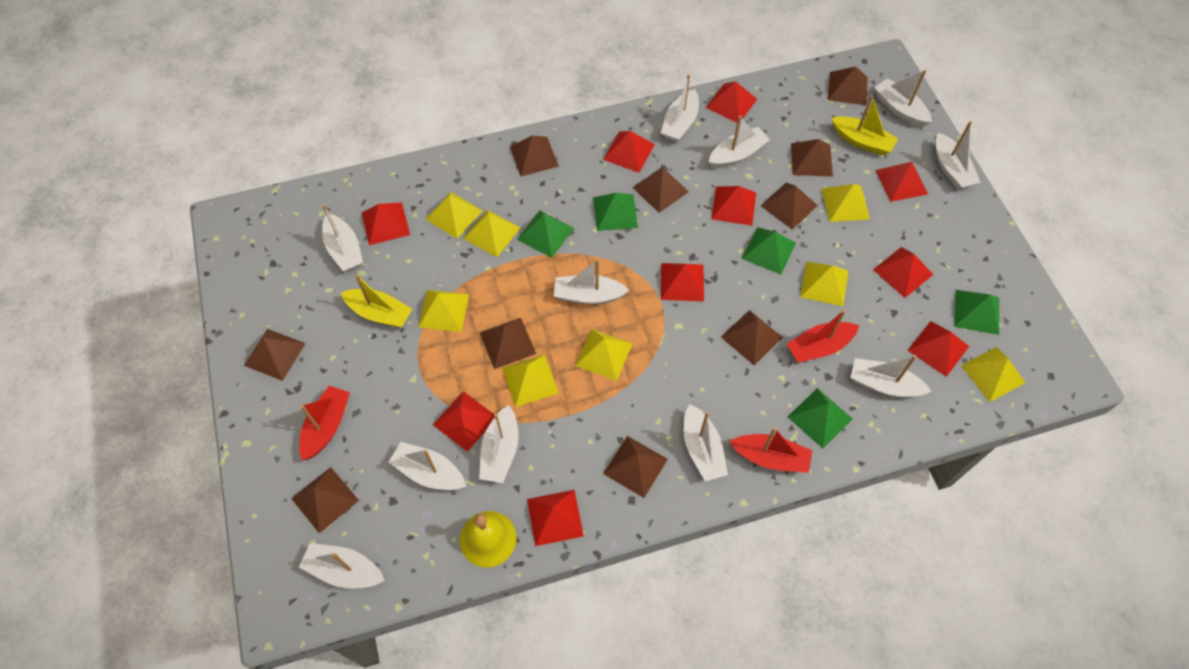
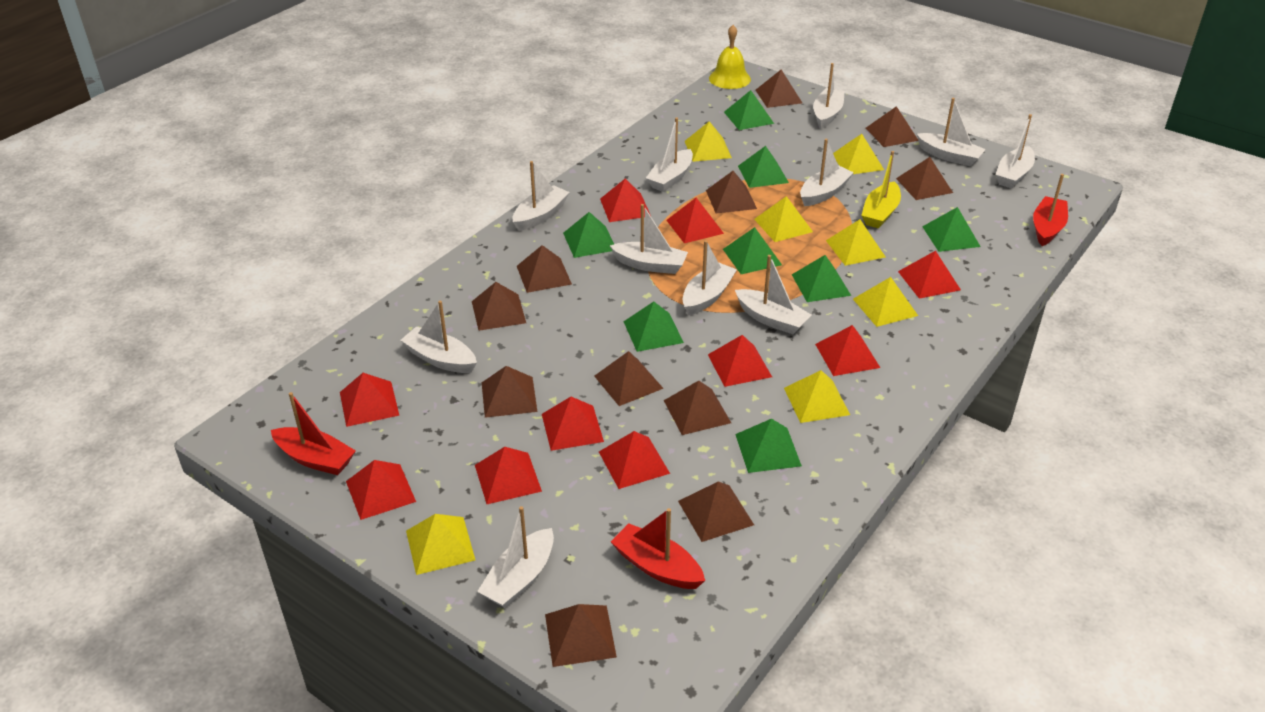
brown pyramid: [244,329,306,381] [291,467,359,533] [480,318,536,369] [510,135,559,176] [603,436,668,498] [632,167,689,213] [721,310,783,365] [761,183,818,230] [791,139,833,177] [828,66,868,105] = 10 -> [472,282,526,331] [482,366,537,418] [517,245,572,293] [545,604,617,667] [594,351,664,406] [664,380,731,435] [678,481,754,542] [706,171,757,213] [755,70,802,108] [866,106,919,147] [896,157,953,200] = 11
green pyramid: [517,211,574,258] [593,193,638,231] [742,227,796,275] [788,388,853,448] [954,290,999,335] = 5 -> [563,212,614,258] [623,302,684,352] [723,227,782,274] [724,90,774,130] [735,419,802,473] [738,146,789,188] [792,255,851,302] [922,207,981,252] = 8
yellow boat: [341,274,412,328] [832,95,898,155] = 2 -> [861,151,901,229] = 1
yellow pyramid: [418,290,469,332] [425,192,482,239] [463,210,520,257] [502,355,559,407] [575,329,633,381] [800,262,848,306] [822,184,870,222] [961,347,1025,402] = 8 -> [406,514,475,575] [685,121,732,162] [754,196,813,242] [784,370,850,423] [826,219,885,266] [833,134,884,174] [853,277,918,327] = 7

